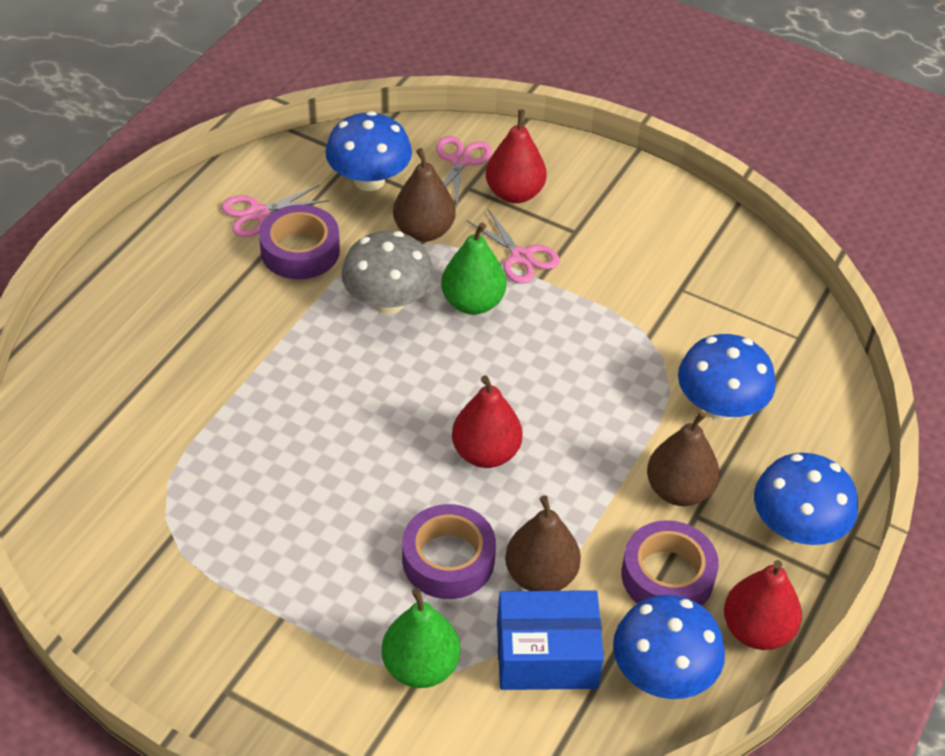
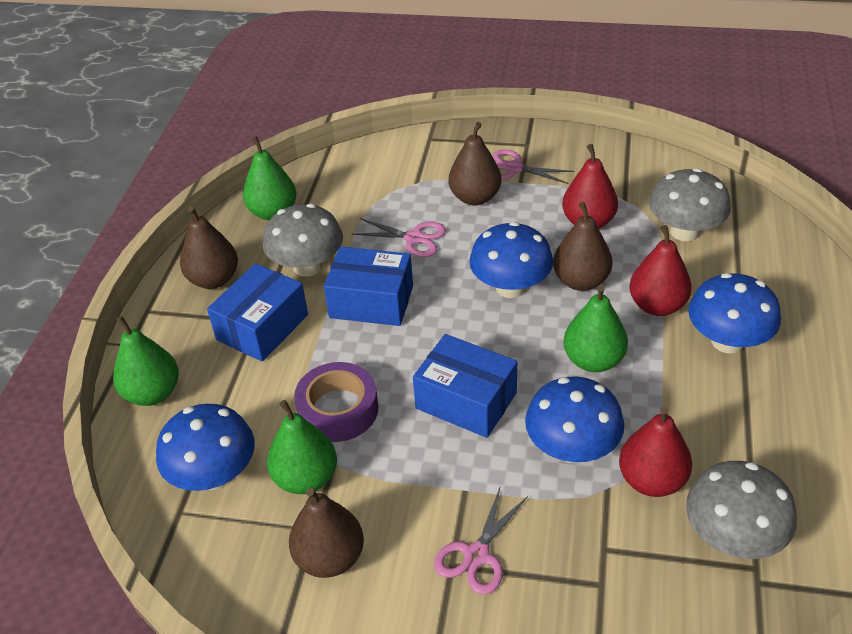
blue box: [497,590,604,690] = 1 -> [207,263,308,362] [324,247,413,326] [413,334,517,438] = 3
brown pear: [393,148,456,242] [505,495,581,591] [647,411,720,506] = 3 -> [180,206,238,289] [289,488,364,578] [449,122,502,205] [553,202,613,291] = 4
green pear: [382,588,460,688] [441,222,506,315] = 2 -> [113,316,179,406] [243,136,296,220] [267,400,337,494] [563,285,628,372] = 4
grey mushroom: [341,231,434,314] = 1 -> [263,203,343,277] [649,168,731,241] [686,461,797,559] = 3
purple tape: [259,205,340,279] [402,504,496,599] [622,520,719,606] = 3 -> [294,362,378,442] = 1

